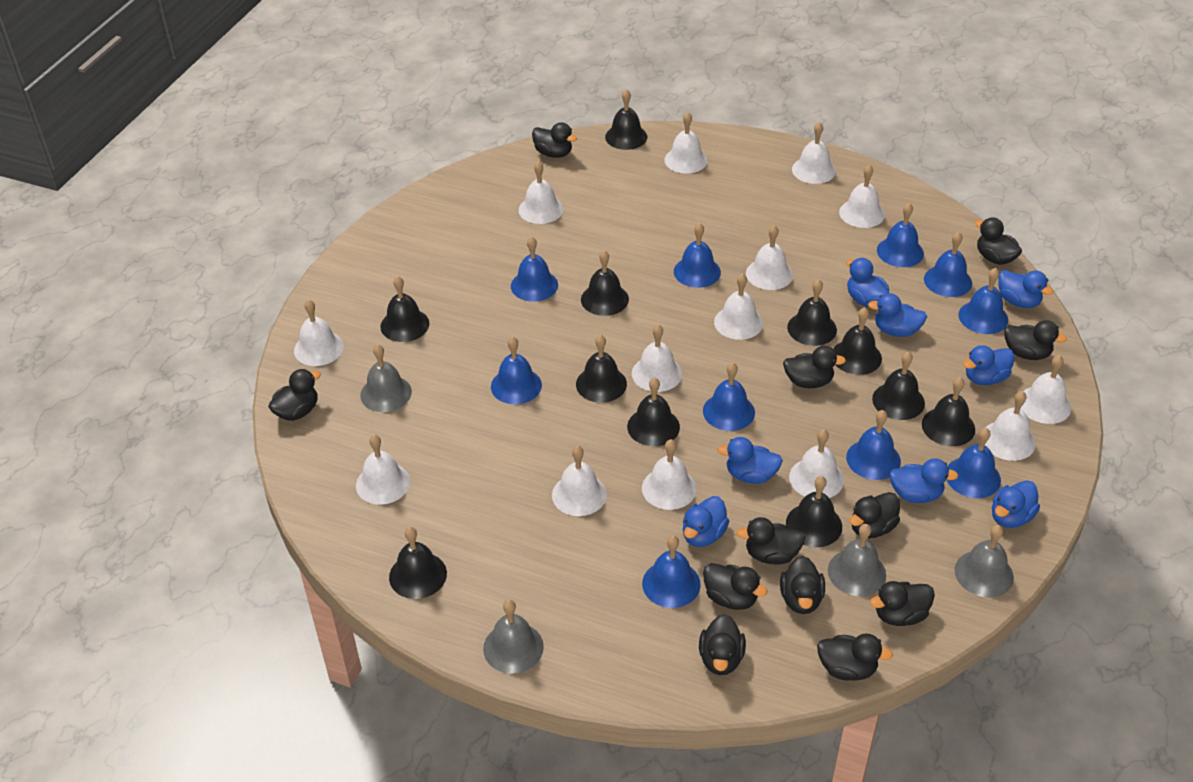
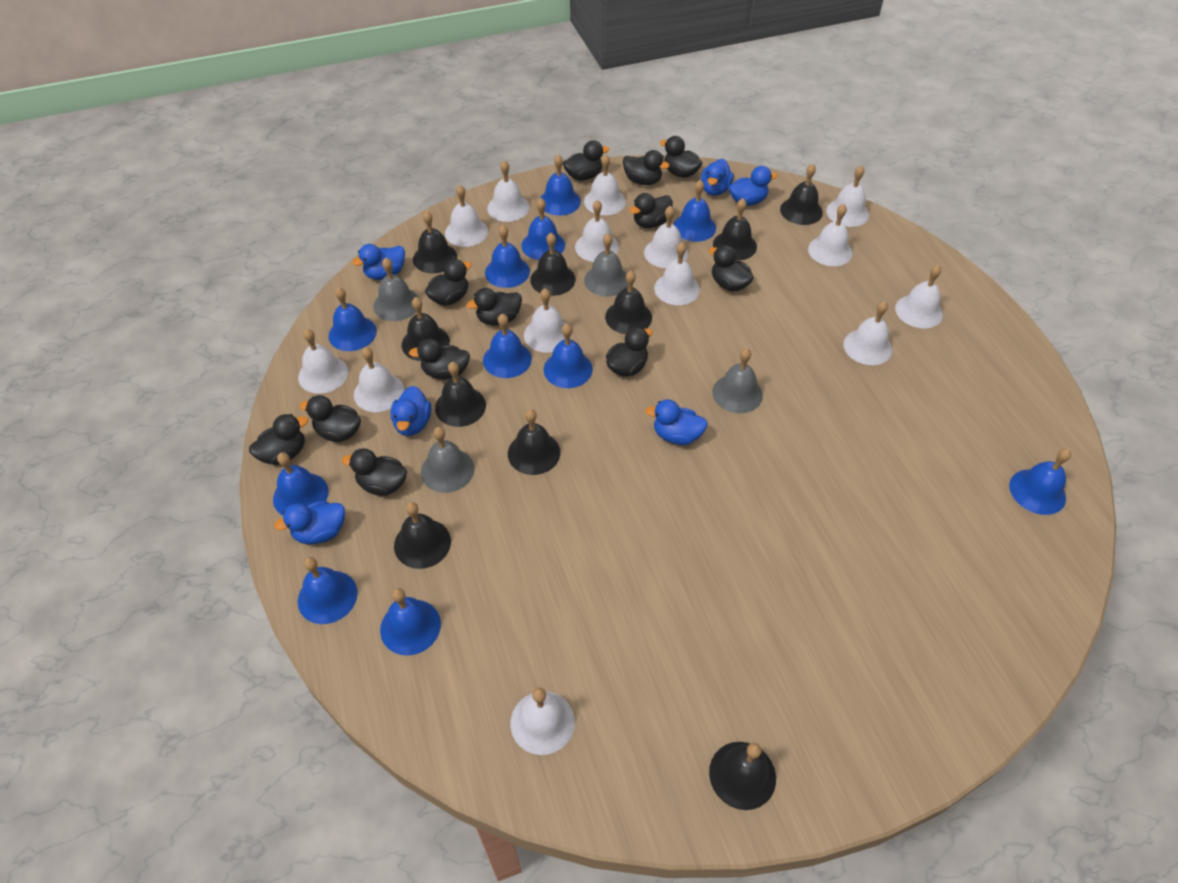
black bell: [380,276,429,342] [389,527,447,599] [576,335,627,403] [581,250,629,316] [605,89,647,150] [627,377,680,446] [786,476,842,547] [787,279,837,346] [833,307,882,375] [872,351,925,420] [922,377,975,446] = 11 -> [394,502,451,569] [402,297,450,361] [413,211,457,273] [435,362,486,427] [508,409,560,475] [530,233,576,296] [605,271,652,334] [709,742,776,810] [713,198,757,261] [780,164,823,225] = 10
blue bell: [491,336,542,404] [511,236,558,302] [642,535,701,608] [674,223,721,288] [703,362,755,431] [846,410,901,480] [877,203,924,267] [924,232,972,297] [947,428,1001,498] [958,268,1008,334] = 10 -> [273,452,329,516] [298,557,358,624] [329,287,377,351] [380,588,441,656] [483,314,532,378] [485,225,530,288] [521,198,565,260] [540,154,581,216] [544,324,593,388] [673,180,716,242] [1009,449,1071,515] = 11
blue duck: [683,496,729,547] [717,437,783,484] [846,258,889,307] [868,293,927,337] [889,459,958,503] [963,345,1015,385] [992,480,1040,528] [998,270,1053,308] = 8 -> [274,501,345,544] [352,244,405,280] [390,386,431,436] [645,400,708,445] [701,159,734,196] [729,166,778,206] = 6

